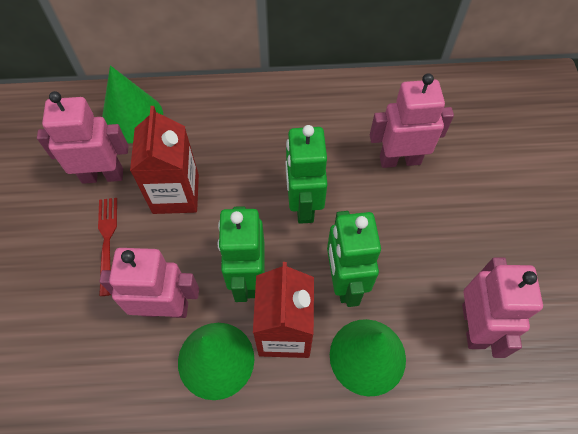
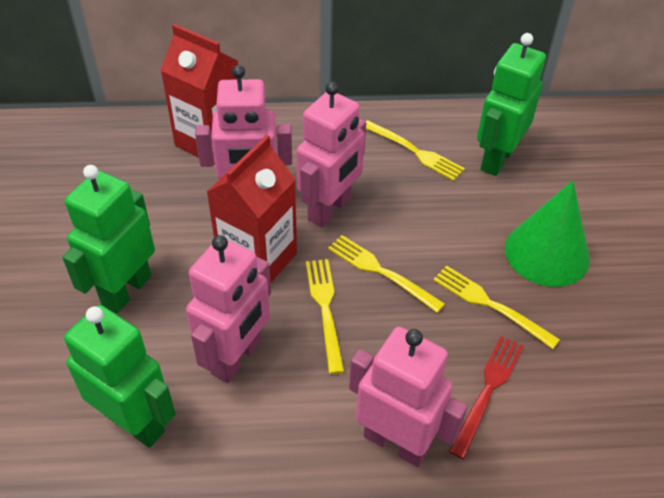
green cone: [102,65,163,143] [178,323,254,400] [330,319,406,397] = 3 -> [505,181,590,287] = 1
yellow fork: none = 0 -> [306,259,344,374] [328,235,445,313] [366,120,465,181] [433,265,560,349] = 4

